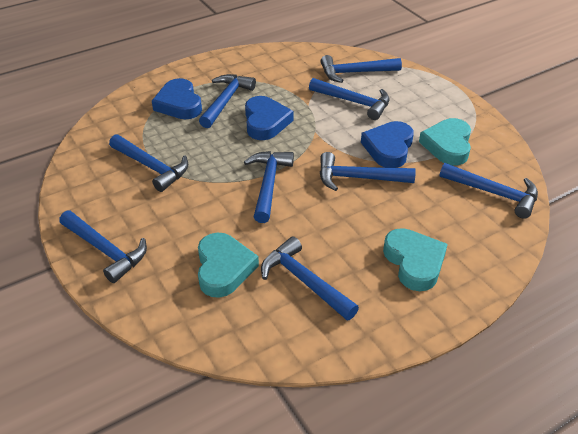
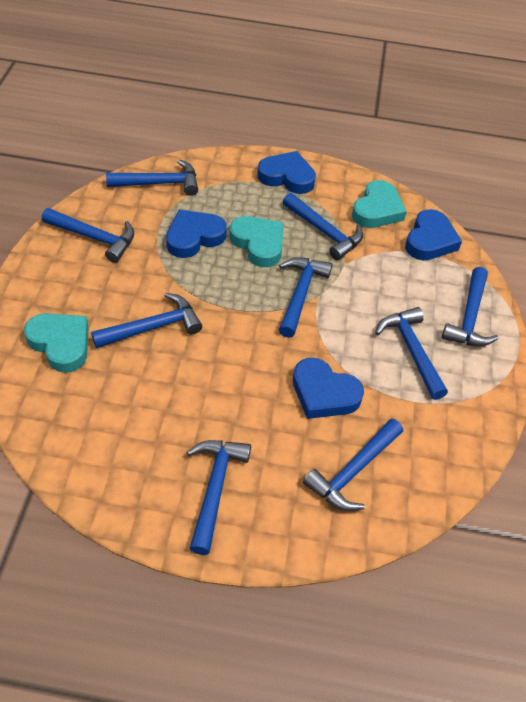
blue heart: [152,78,202,119] [245,96,294,140] [361,121,414,168] = 3 -> [166,210,227,258] [257,151,316,194] [293,358,364,419] [405,209,462,260] = 4

